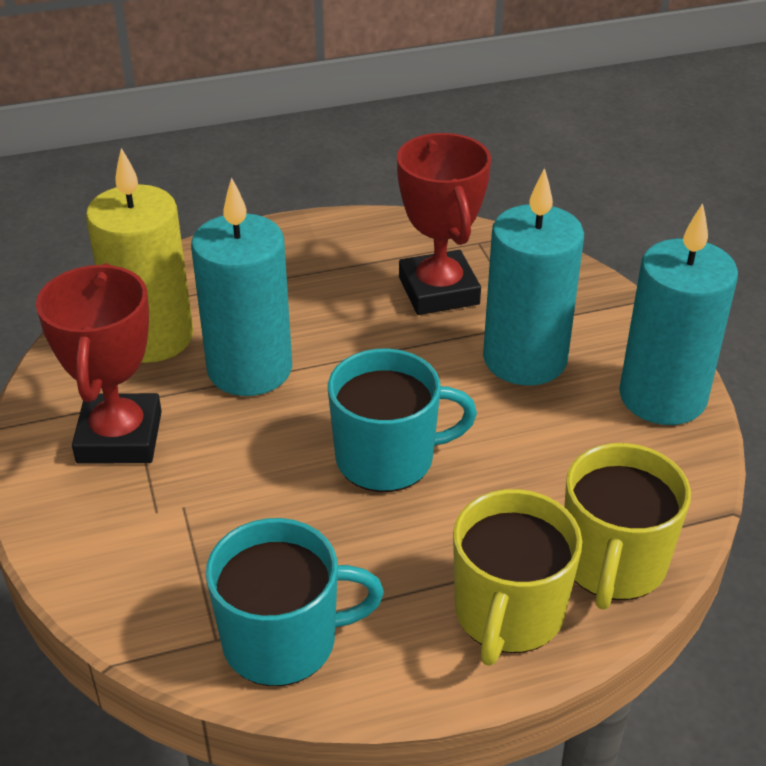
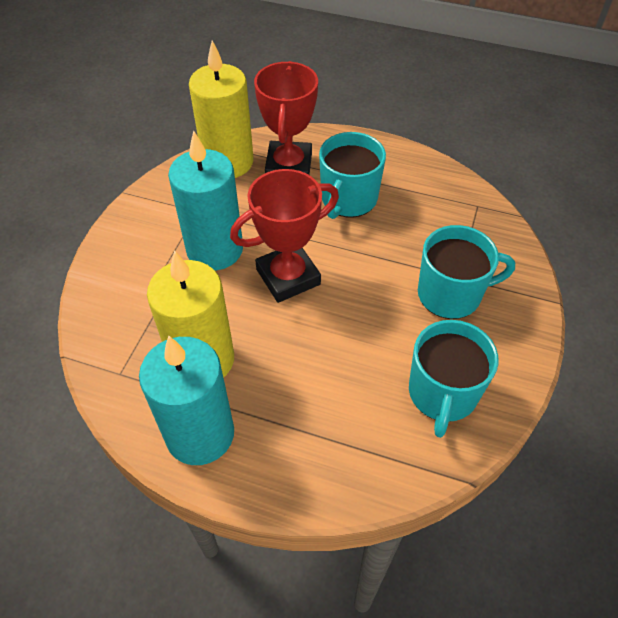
turquoise candle: [191,177,292,396] [483,168,584,386] [619,203,738,425] = 3 -> [139,335,234,465] [168,130,243,271] = 2
turquoise mug: [206,518,384,686] [328,348,477,492] = 2 -> [319,132,386,219] [409,320,499,438] [418,225,515,319] = 3
yellow candle: [86,148,193,363] = 1 -> [147,250,234,378] [189,41,254,178] = 2
yellow mug: [453,489,582,666] [564,443,691,610] = 2 -> none = 0

